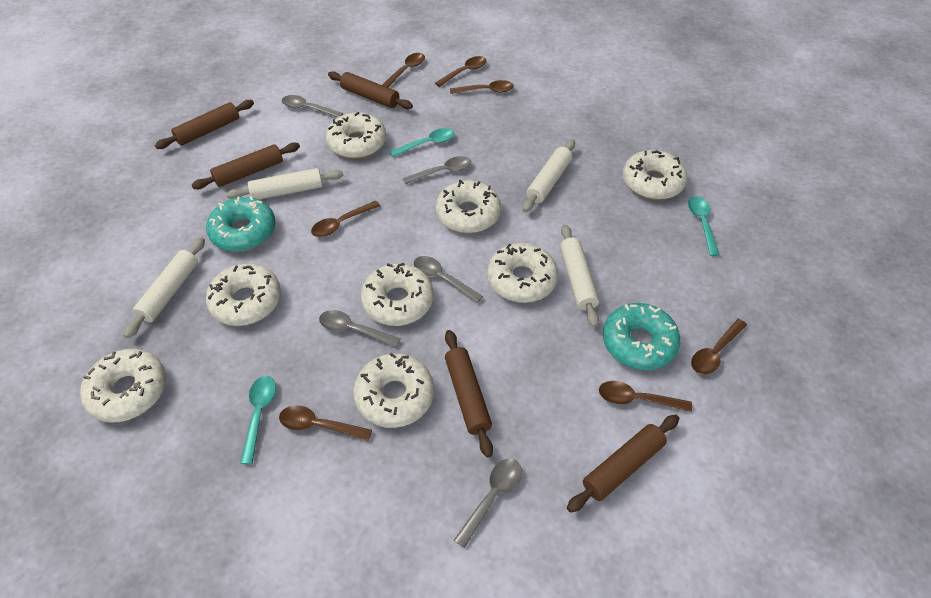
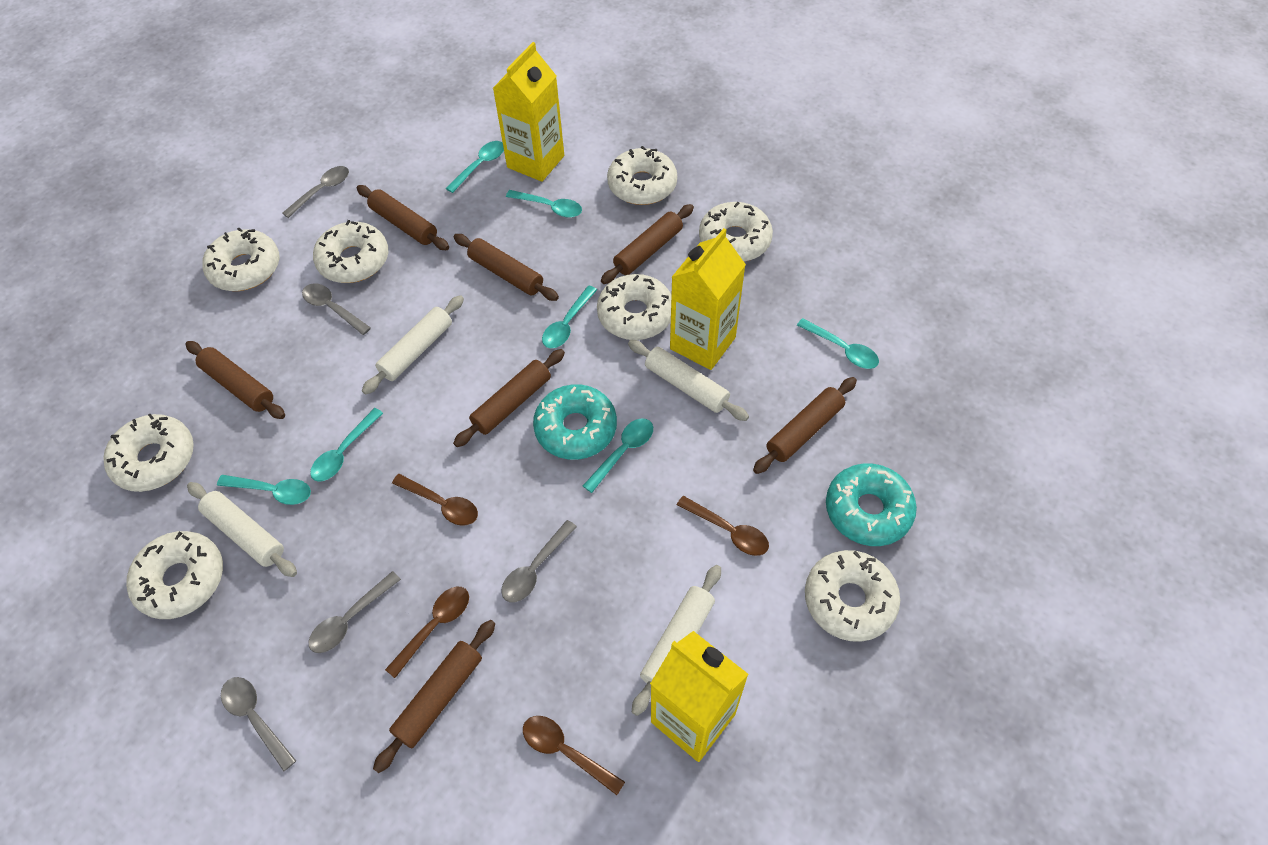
brown rolling pin: [155,100,254,149] [192,143,300,189] [328,71,413,109] [445,330,493,457] [567,415,679,513] = 5 -> [185,341,285,419] [357,185,449,250] [373,620,495,773] [453,349,565,447] [454,234,559,301] [601,204,694,284] [753,377,857,474] = 7
brown spoon: [279,405,372,441] [311,201,380,237] [382,53,425,87] [435,56,486,87] [450,80,514,94] [599,381,692,412] [691,319,747,375] = 7 -> [385,587,469,678] [392,474,478,526] [523,716,625,795] [677,496,769,556] = 4
turquoise spoon: [240,376,276,464] [390,128,454,157] [688,196,720,256] = 3 -> [217,475,311,505] [310,408,383,482] [446,141,504,193] [506,190,582,218] [542,286,597,348] [583,419,653,493] [797,318,879,369] = 7
yellow carton: none = 0 -> [493,42,564,182] [650,631,749,762] [670,228,746,370] = 3

